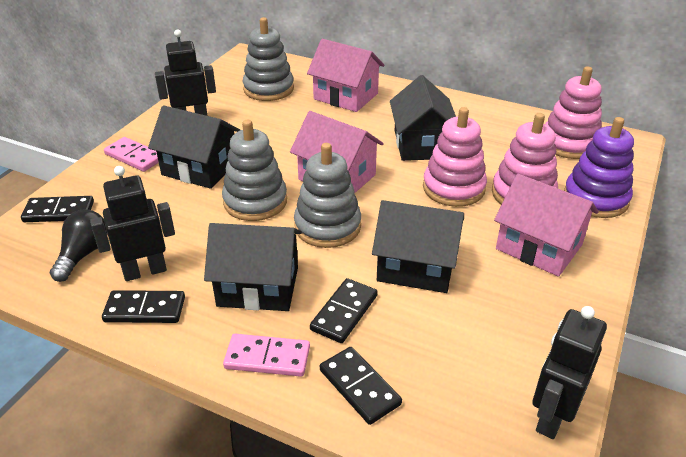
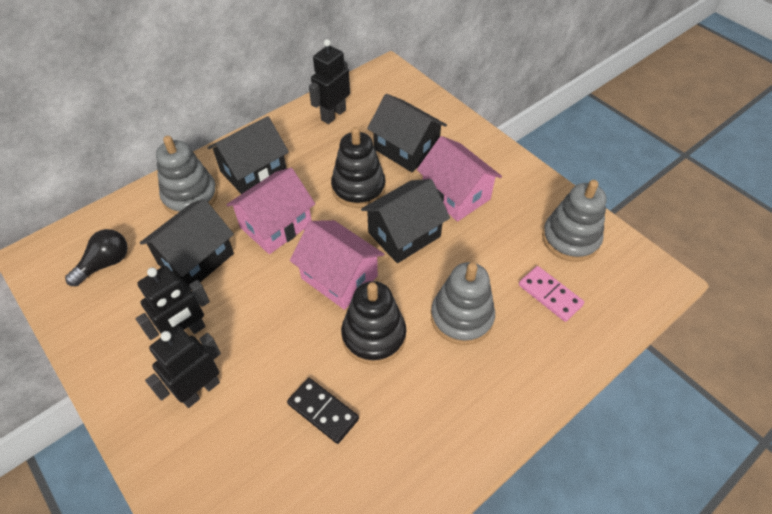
black domino: [21,196,94,222] [102,290,185,323] [310,278,377,343] [320,347,402,425] = 4 -> [287,378,359,444] = 1
black stacking toy: none = 0 -> [331,127,386,208] [341,281,406,365] = 2
pink domino: [104,137,159,172] [223,334,310,377] = 2 -> [519,266,584,322] = 1
pink stacking toy: [423,107,487,207] [492,113,558,205] [545,66,602,159] = 3 -> none = 0
purple stacking toy: [564,117,634,218] = 1 -> none = 0

